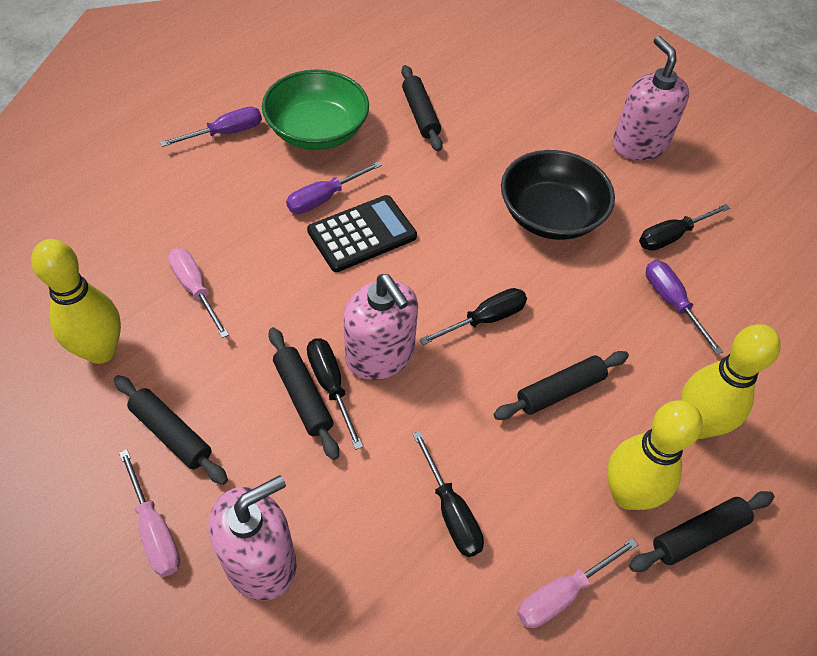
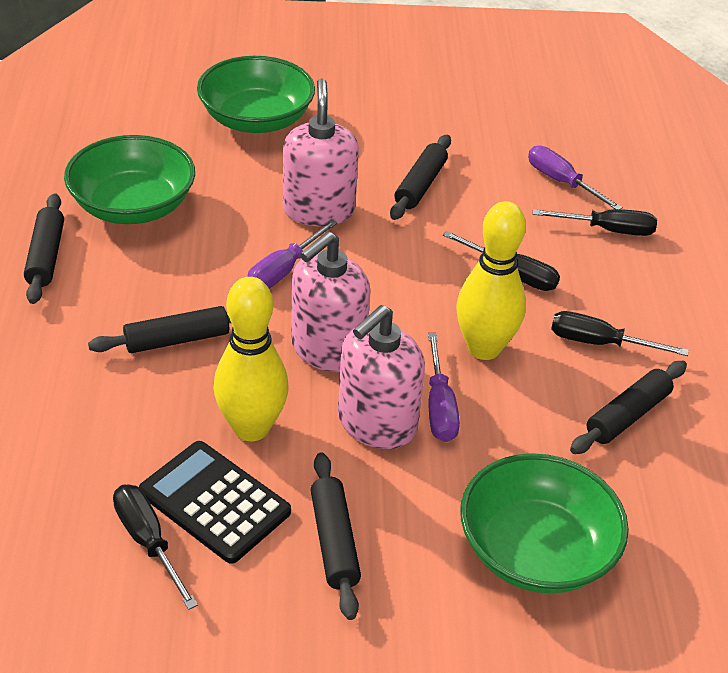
black bowl: [501,150,615,240] = 1 -> none = 0
green bowl: [262,69,369,150] = 1 -> [64,135,195,224] [197,56,315,133] [460,453,629,593] = 3
pink screwdriver: [119,449,180,577] [168,248,229,338] [517,538,638,628] = 3 -> none = 0
yellow bowling pin: [31,239,121,364] [607,400,703,510] [681,324,781,439] = 3 -> [214,277,289,441] [456,201,526,360] = 2

